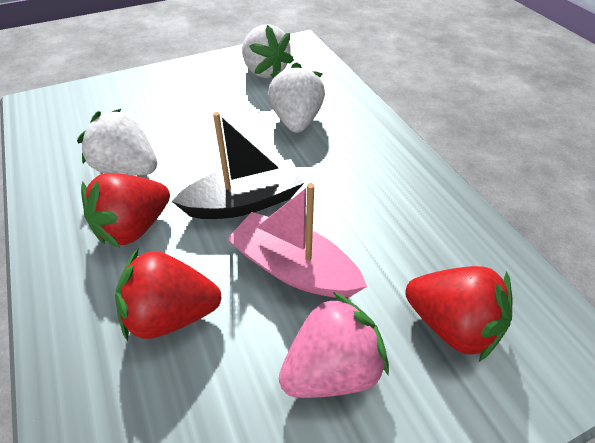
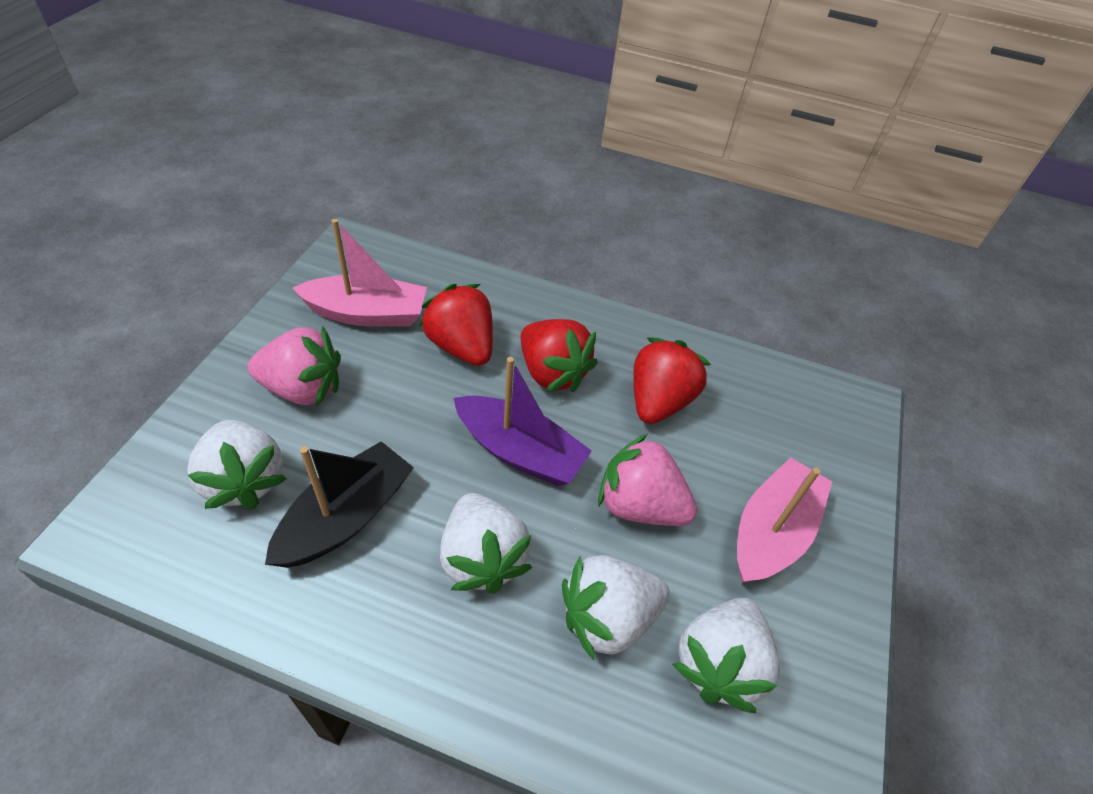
pink boat: [227,183,367,298] = 1 -> [292,219,427,327] [737,457,832,583] = 2
pink strawberry: [279,292,389,398] = 1 -> [247,327,341,407] [598,434,697,526] = 2
purple boat: none = 0 -> [454,357,592,486] = 1
white strawberry: [77,109,157,175] [242,24,294,78] [268,62,325,133] = 3 -> [187,420,287,509] [440,493,532,594] [562,555,670,660] [672,598,780,713] = 4

